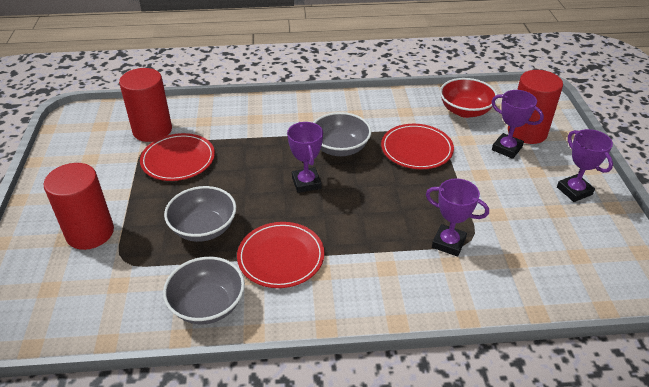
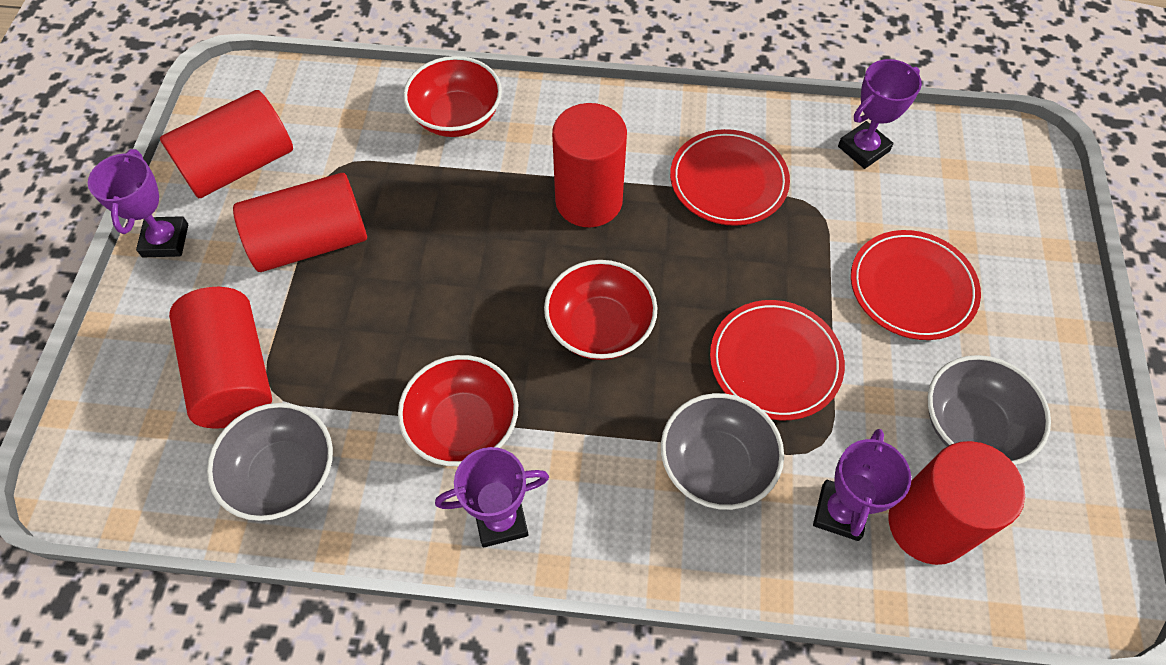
red bowl: [440,78,498,118] = 1 -> [398,355,518,466] [403,56,502,137] [544,260,657,360] = 3
red cylinder: [44,163,114,250] [119,68,172,142] [508,70,563,144] = 3 -> [160,90,293,198] [169,287,272,429] [233,173,367,272] [552,103,627,227] [889,441,1025,565] = 5

